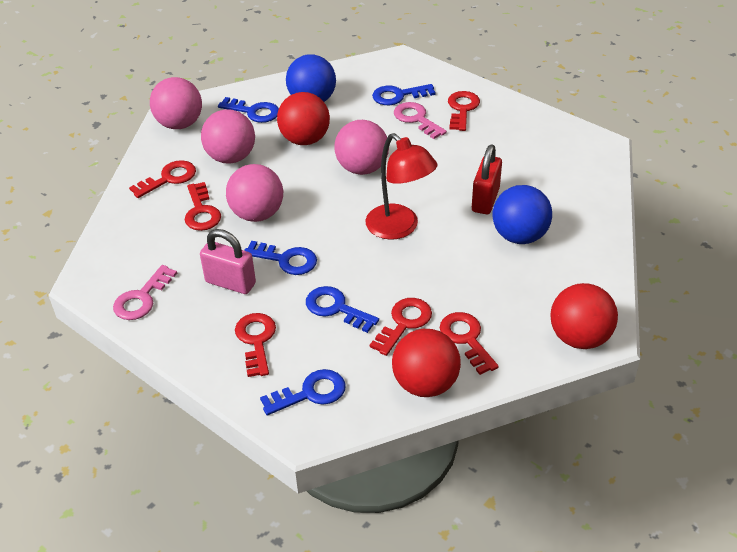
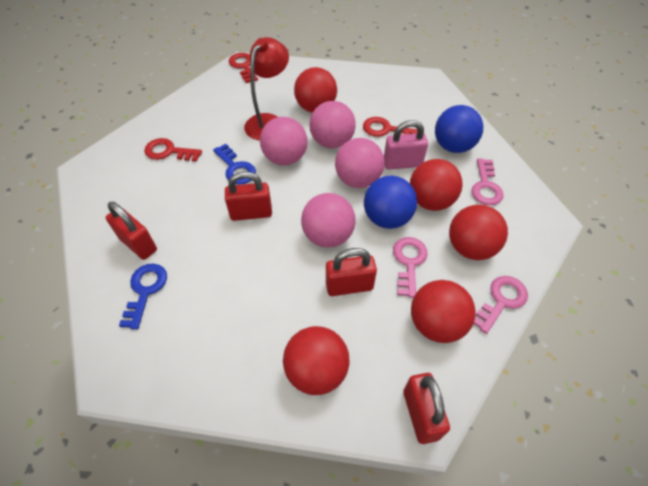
blue key: [218,97,279,123] [244,241,317,275] [260,369,346,415] [306,286,379,333] [372,84,436,105] = 5 -> [119,264,167,330] [213,144,256,185] = 2
pink key: [113,265,177,320] [394,102,447,139] = 2 -> [393,237,428,298] [471,158,504,205] [474,276,528,334] = 3
red ball: [277,92,330,145] [392,329,461,397] [551,283,618,349] = 3 -> [283,326,350,395] [294,67,337,113] [410,159,463,211] [411,280,476,343] [449,205,508,260] = 5
red key: [129,160,196,198] [185,182,221,231] [235,313,276,377] [370,298,432,356] [440,312,499,375] [448,91,480,131] = 6 -> [144,138,202,162] [229,53,258,83] [363,117,418,137] = 3
red padlock: [472,144,502,214] = 1 -> [106,202,157,260] [225,171,272,221] [326,248,377,296] [403,373,450,444] = 4

